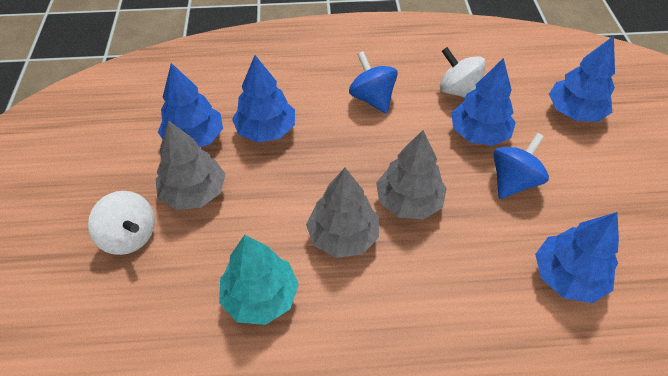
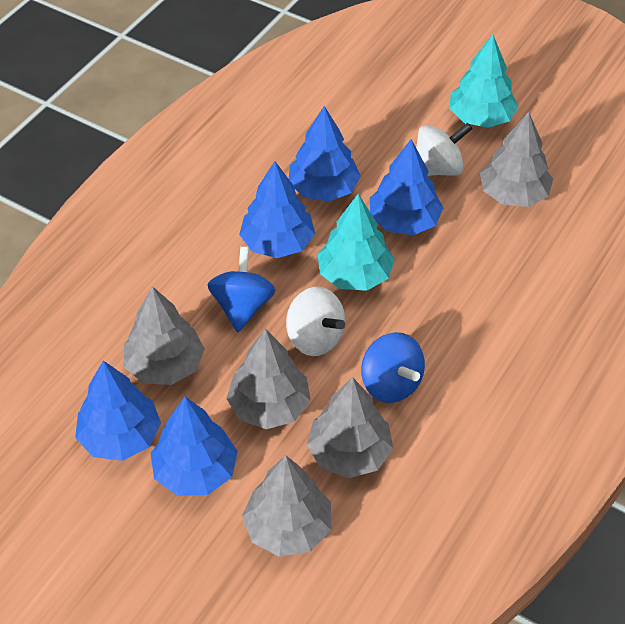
grey tree: [156,120,225,210] [306,168,379,258] [376,130,447,220] = 3 -> [124,286,205,385] [226,329,311,429] [242,455,331,557] [307,377,393,478] [480,112,553,207] = 5
turquoise tree: [219,235,299,325] = 1 -> [318,194,395,291] [449,34,519,128] = 2

